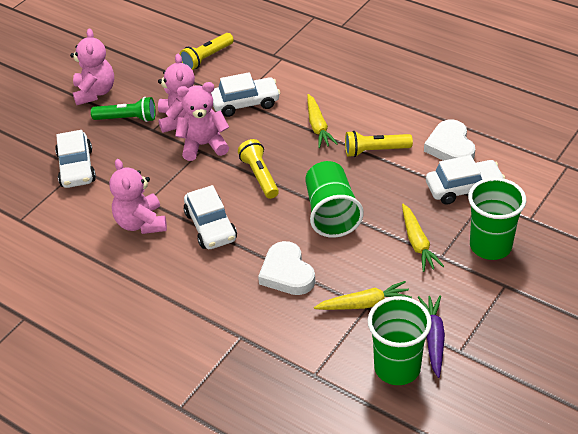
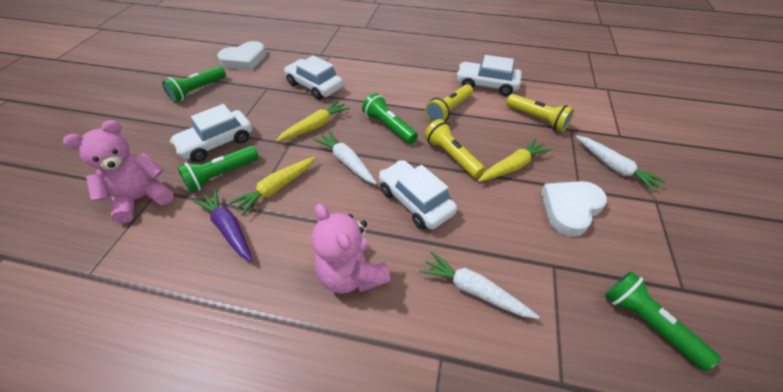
green cup: [305,161,364,238] [368,296,432,385] [468,178,526,260] = 3 -> none = 0
green flashlight: [91,97,156,122] = 1 -> [162,66,226,102] [177,146,259,193] [362,93,418,144] [605,271,721,371] = 4
pink teddy bear: [70,28,114,105] [109,159,167,234] [158,54,195,133] [175,82,229,161] = 4 -> [63,120,174,223] [312,204,391,294] = 2
white carrot: none = 0 -> [314,131,377,184] [420,251,540,319] [576,135,666,192] = 3

